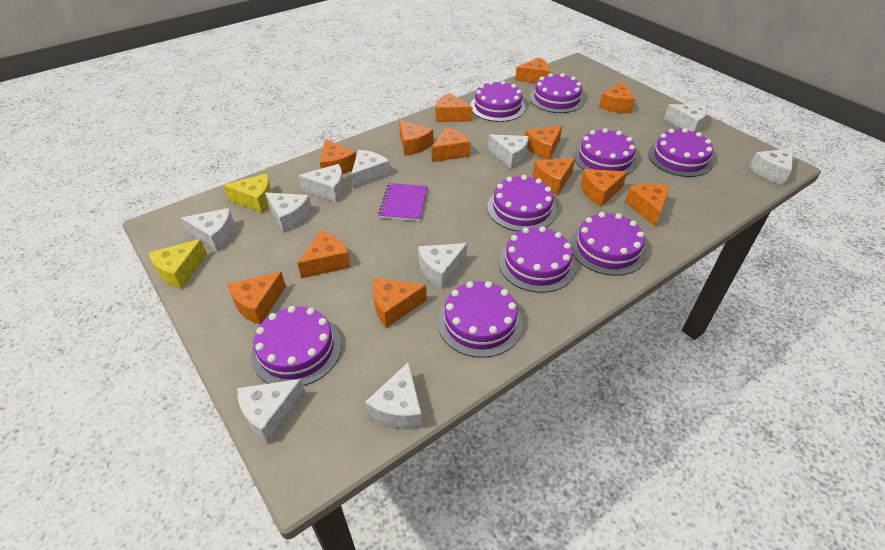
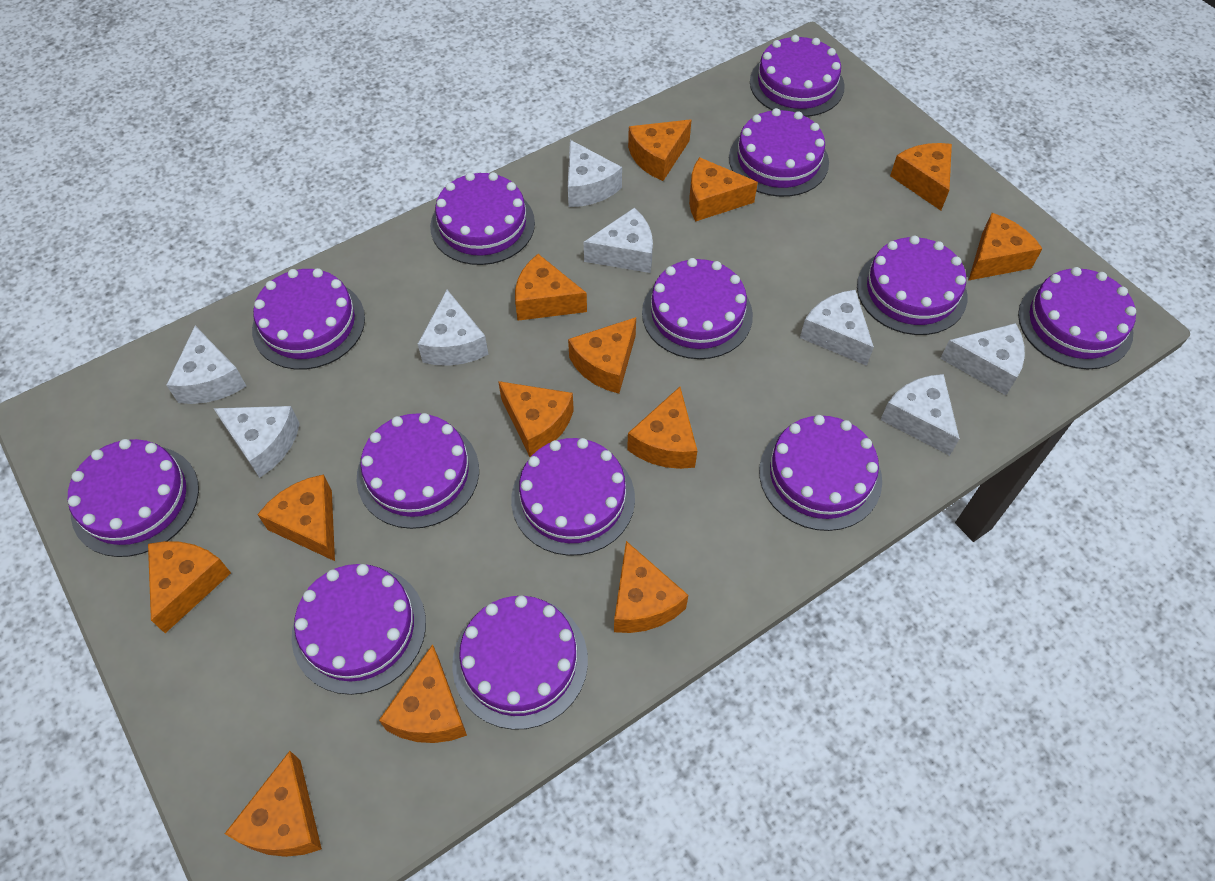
purple cake: [251,306,342,386] [438,281,523,358] [470,81,526,122] [487,175,557,231] [499,226,576,293] [530,73,584,113] [570,212,647,276] [573,128,637,175] [648,128,713,177] = 9 -> [68,439,199,557] [252,268,365,370] [292,564,426,695] [356,413,479,529] [430,172,535,265] [452,595,588,730] [511,438,635,556] [642,258,753,359] [729,108,829,197] [750,35,845,117] [759,415,882,531] [857,235,967,335] [1018,267,1136,369] = 13
purple notebook: [378,183,428,221] = 1 -> none = 0
white cheese: [181,208,235,251] [237,379,306,443] [265,193,312,233] [298,164,344,202] [351,150,390,189] [365,362,422,430] [418,243,467,289] [488,134,529,169] [664,104,707,133] [749,148,793,185] = 10 -> [166,326,246,404] [213,406,300,478] [418,290,488,366] [568,140,622,207] [584,207,653,273] [800,290,874,366] [880,374,960,456] [940,323,1025,395] = 8
yellow cheese: [149,239,207,289] [223,173,272,213] = 2 -> none = 0

